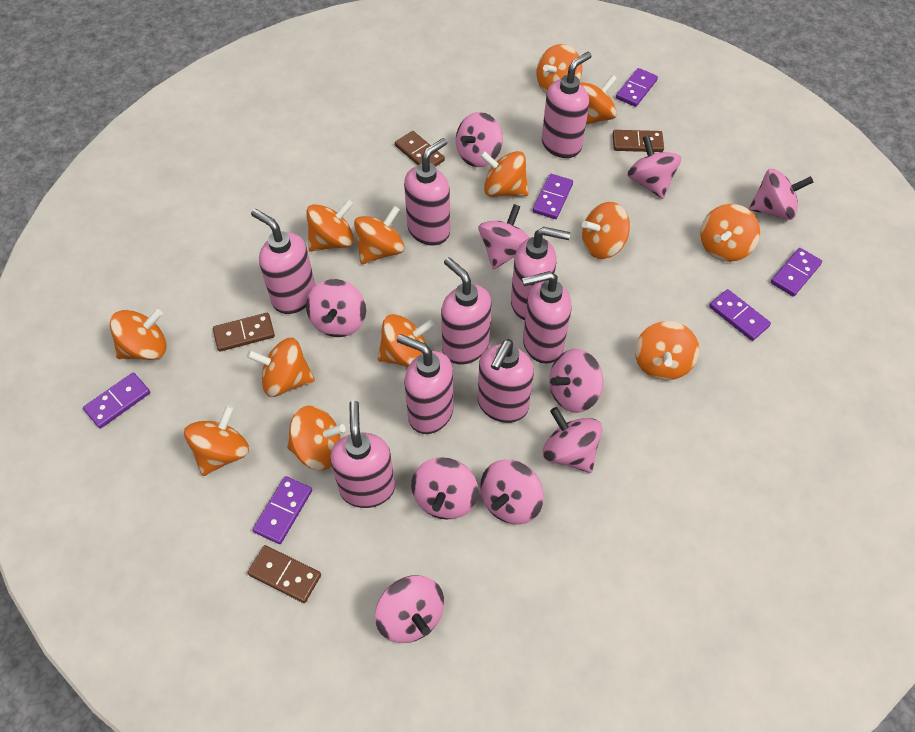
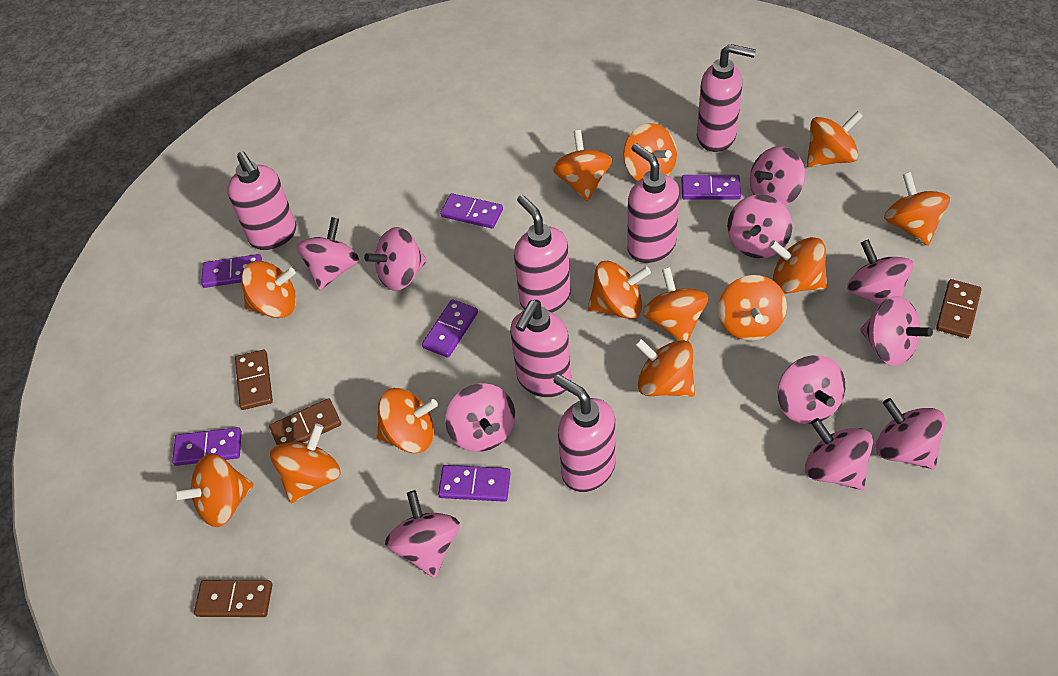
pink soap dispenser: [251,209,316,314] [330,401,395,508] [397,334,454,434] [404,138,450,246] [441,257,491,364] [478,339,534,423] [511,227,570,320] [522,271,571,364] [542,52,592,158] = 9 -> [227,151,296,250] [510,300,571,397] [514,195,571,313] [553,374,615,492] [627,143,679,263] [697,44,756,152] = 6
pink spinning top: [306,279,366,337] [375,575,444,643] [411,457,479,520] [456,112,503,167] [479,204,529,269] [480,460,544,525] [543,407,602,473] [549,349,603,413] [627,136,681,199] [749,169,814,220] = 10 -> [296,217,359,290] [364,227,427,291] [385,490,460,578] [445,383,515,452] [727,194,793,259] [750,146,805,206] [778,355,845,424] [805,418,873,490] [847,239,913,305] [860,296,933,366] [876,398,946,469] = 11

